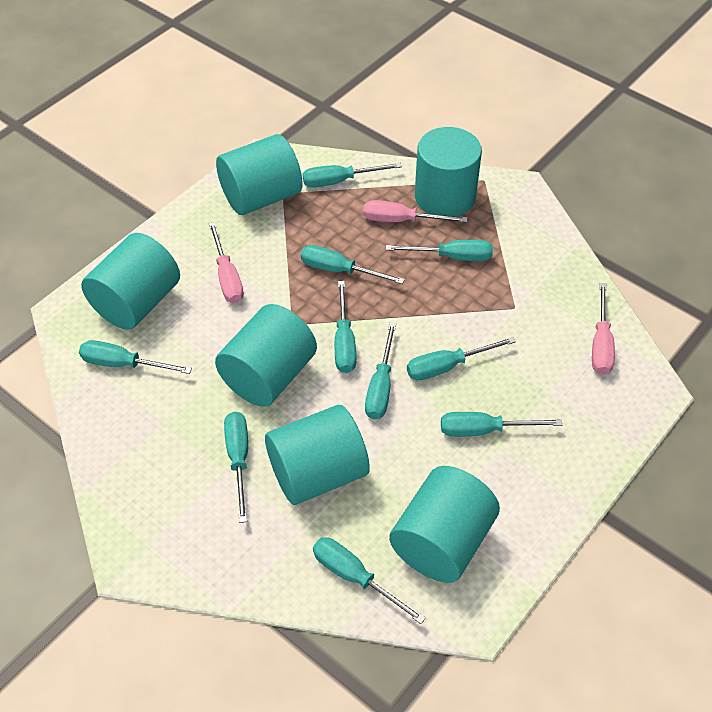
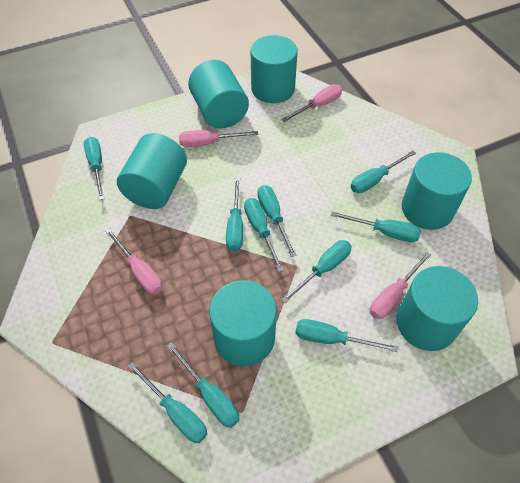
pink screwdriver: [208,222,244,303] [364,200,467,222] [592,283,615,375] = 3 -> [105,228,162,294] [179,130,258,147] [282,84,342,122] [370,252,431,319] = 4

